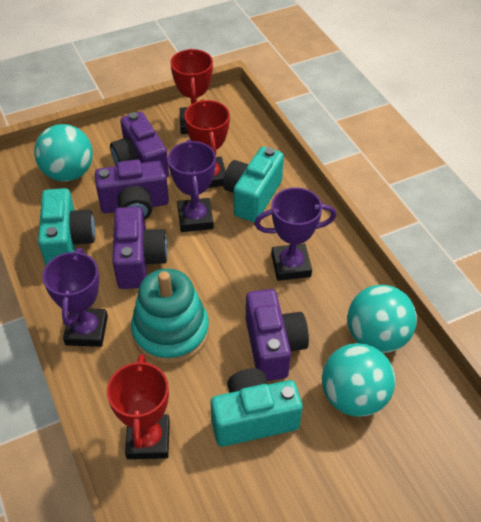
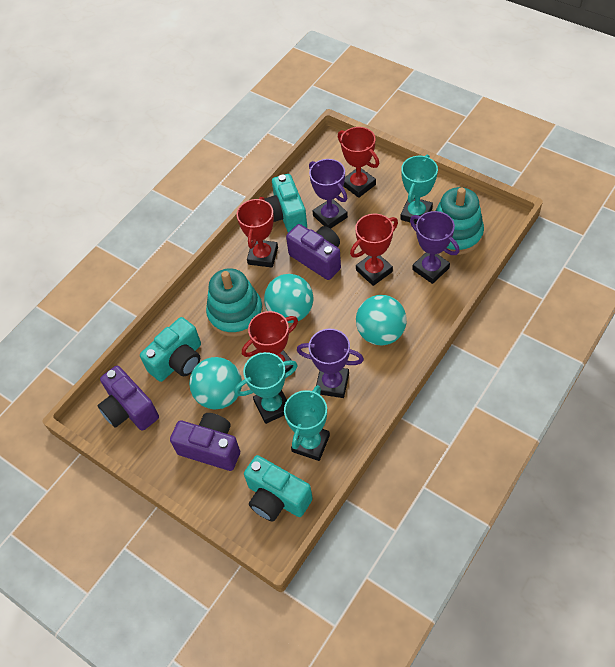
purple camera: [95,160,169,219] [110,112,169,177] [112,207,168,289] [246,289,309,381] = 4 -> [98,366,159,431] [170,413,240,471] [286,224,341,280] = 3
red trophy: [107,354,170,459] [170,49,213,134] [184,99,230,188] = 3 -> [236,197,278,267] [242,311,298,373] [338,127,379,198] [350,214,398,286] = 4
turquoise stacking toy: [131,269,209,364] = 1 -> [206,268,263,337] [436,187,484,255] = 2
turquoise trophy: none = 0 -> [234,352,298,424] [284,385,330,461] [400,155,438,224] = 3

